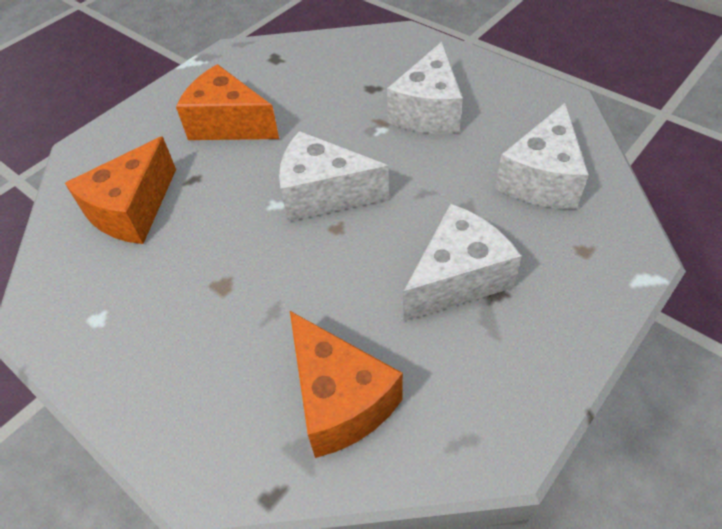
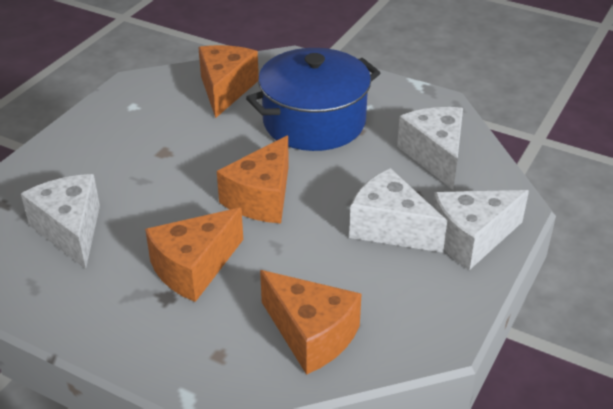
blue pot: none = 0 -> [246,48,380,151] = 1
orange cheese: [65,136,176,244] [176,64,279,140] [290,311,403,458] = 3 -> [145,208,243,302] [198,45,259,118] [217,136,289,223] [260,270,362,375] = 4

